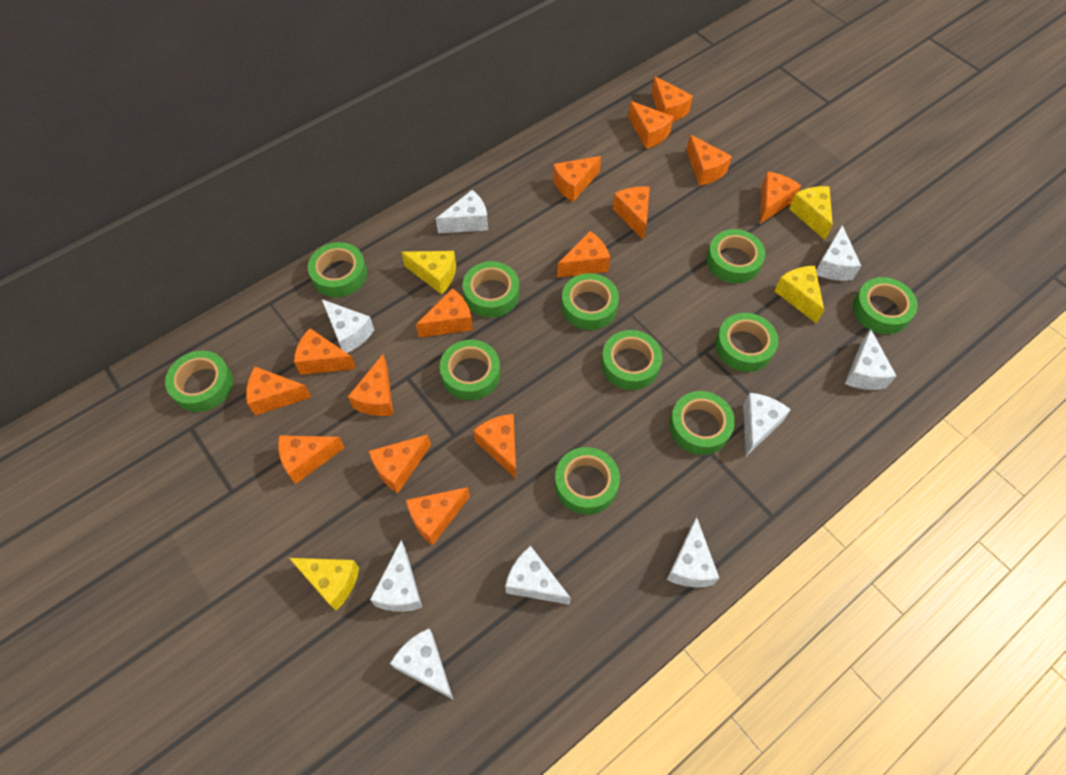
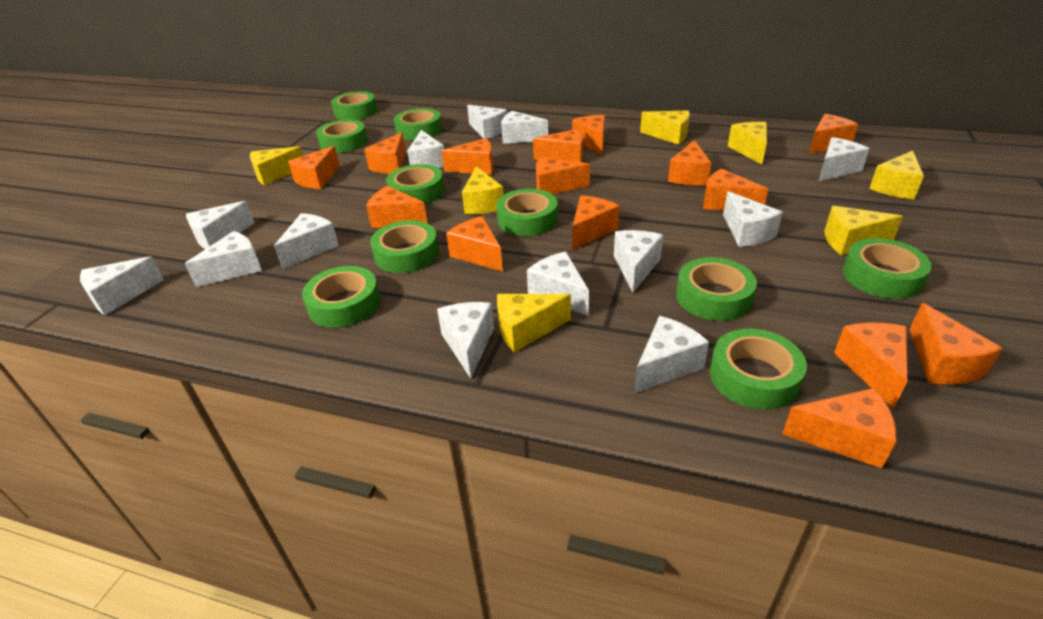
green tape: [165,351,233,412] [308,242,367,297] [440,340,500,400] [463,261,520,318] [555,447,620,514] [561,273,619,330] [601,330,662,390] [669,391,735,455] [706,229,765,284] [715,313,778,372] [853,277,918,334] = 11 -> [302,266,381,328] [316,120,368,153] [331,91,377,120] [370,220,439,273] [386,164,445,204] [394,108,442,140] [496,189,558,236] [676,257,757,321] [710,329,807,410] [843,238,932,299] = 10
white cheese: [322,299,374,353] [370,540,422,612] [390,629,453,699] [436,190,488,234] [505,546,571,605] [667,517,719,587] [743,393,791,456] [816,225,861,281] [845,329,896,390] = 9 -> [80,256,164,315] [185,231,262,287] [186,201,254,249] [274,213,339,269] [407,130,444,168] [437,302,494,379] [467,105,507,139] [501,111,548,144] [527,252,589,316] [614,230,663,293] [634,316,709,393] [723,191,783,247] [818,137,869,182] = 13
yellow cheese: [289,558,359,611] [401,251,456,294] [775,266,824,324] [789,186,833,240] = 4 -> [250,146,303,186] [462,166,504,215] [497,294,571,352] [640,110,690,145] [728,122,767,164] [825,206,903,255] [869,151,924,200] = 7

